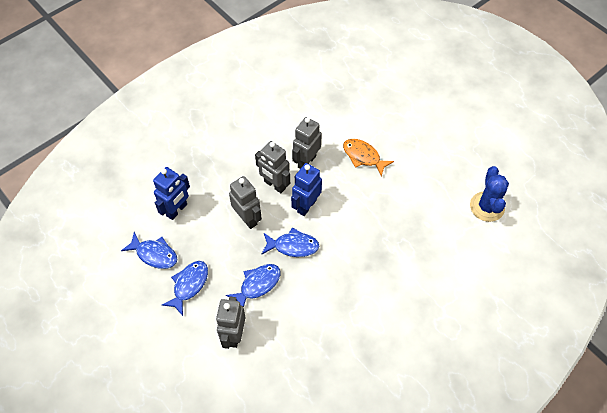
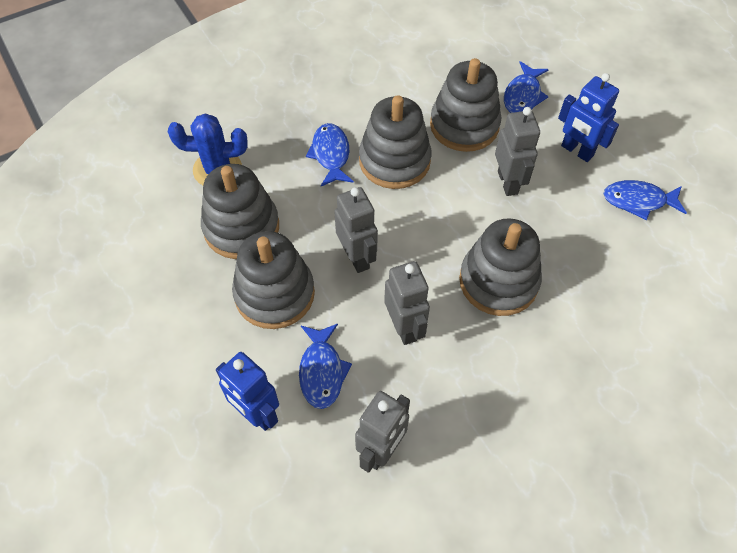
grey stacking toy: none = 0 -> [201,164,279,259] [232,231,315,329] [359,95,432,189] [430,58,502,152] [459,219,542,316] = 5
orange fish: [343,139,394,177] = 1 -> none = 0

